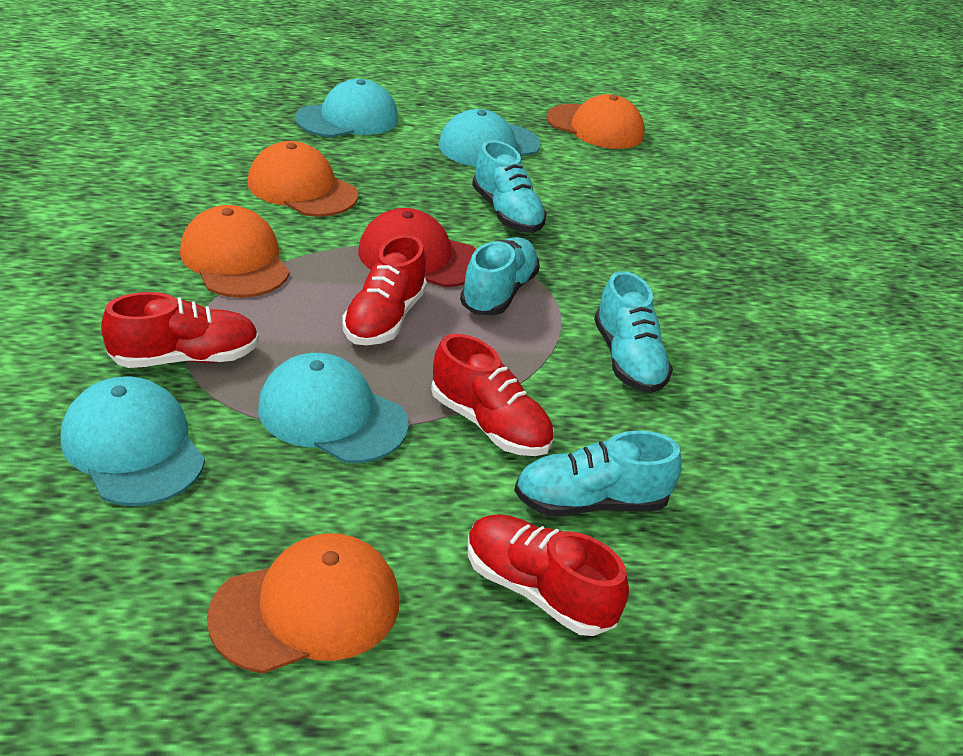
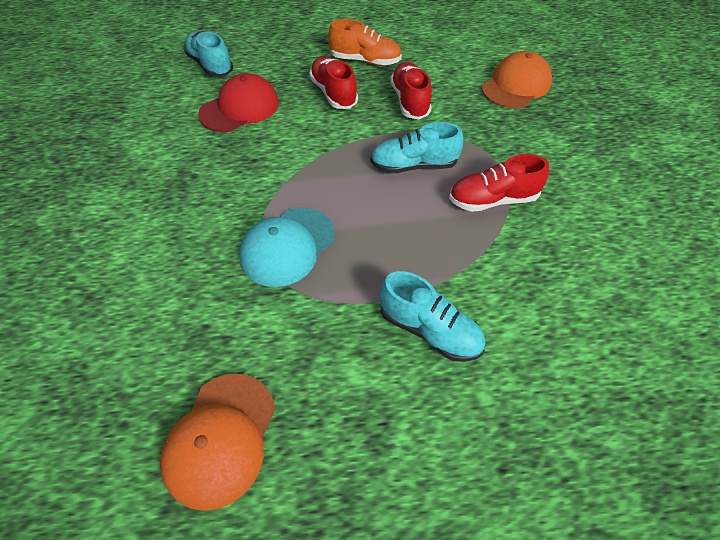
orange cap: [180,205,289,298] [207,533,399,674] [247,141,358,217] [547,94,645,149] = 4 -> [160,374,275,511] [482,51,552,108] = 2
orange shoe: none = 0 -> [328,19,402,66] = 1
red shoe: [101,292,259,368] [342,235,427,345] [431,334,553,456] [467,514,629,636] = 4 -> [309,56,358,109] [390,62,432,119] [449,154,549,212] = 3
turquoise cap: [61,376,205,506] [258,353,409,463] [295,79,398,137] [438,109,540,167] = 4 -> [239,207,335,287] = 1
turquoise shoe: [460,237,540,315] [472,140,547,233] [514,431,682,517] [594,271,673,393] = 4 -> [184,31,233,77] [370,122,463,174] [380,271,486,362] = 3

